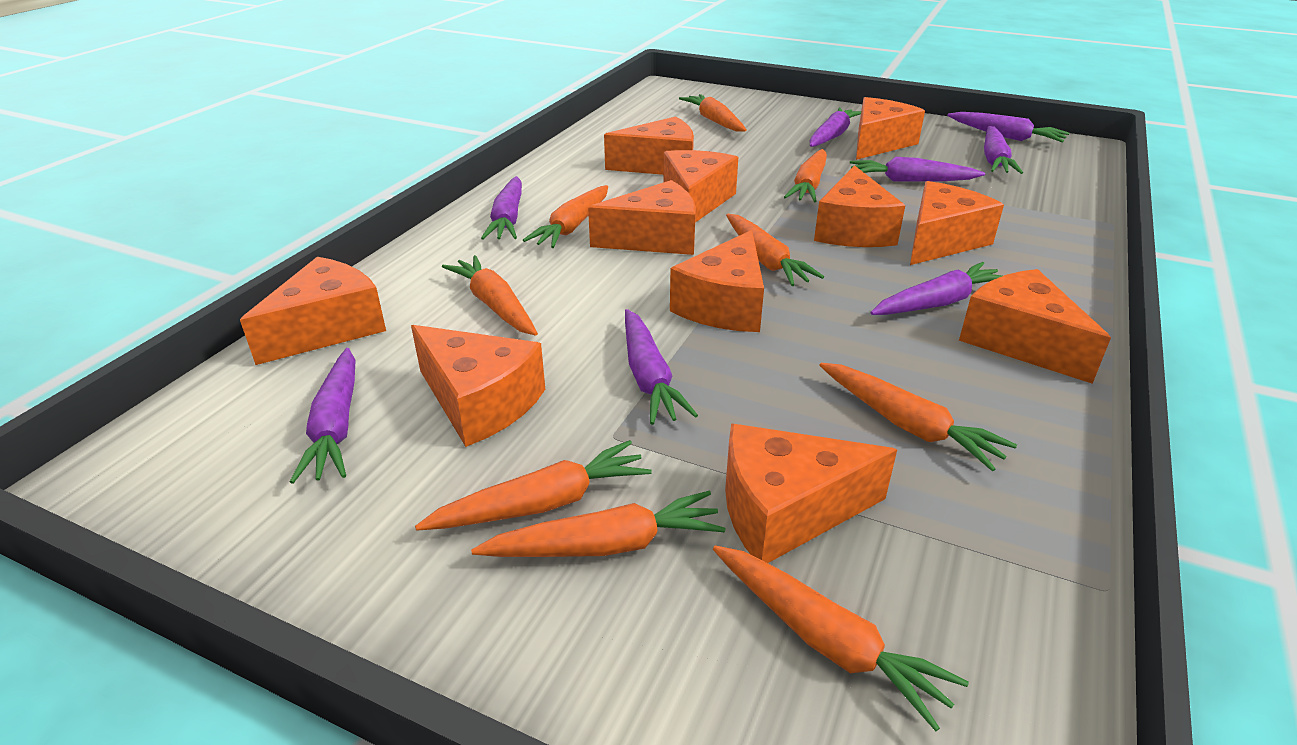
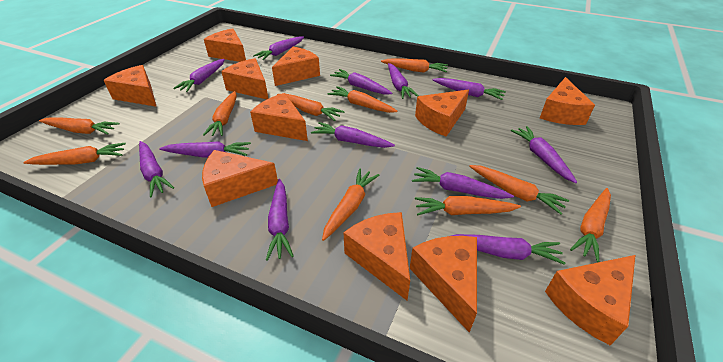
orange carrot: [415,440,652,531] [442,255,538,336] [471,491,726,557] [523,185,608,248] [679,94,747,132] [713,545,969,731] [726,214,824,286] [784,149,827,202] [820,363,1017,471] = 9 -> [23,143,126,165] [39,117,120,135] [203,91,237,136] [277,94,345,121] [322,168,379,241] [327,86,398,113] [381,58,448,73] [415,196,521,216] [469,165,569,215] [570,188,611,262] = 10
purple carrot: [290,348,356,484] [481,176,522,240] [625,309,698,425] [810,107,861,147] [850,157,985,182] [871,262,1002,315] [947,112,1069,143] [984,126,1023,174] = 8 -> [139,141,174,197] [159,141,251,158] [173,59,225,92] [253,36,304,60] [266,179,294,261] [311,122,395,148] [330,69,393,95] [388,63,418,99] [412,167,514,199] [432,78,506,100] [452,234,565,265] [511,126,577,183] = 12

